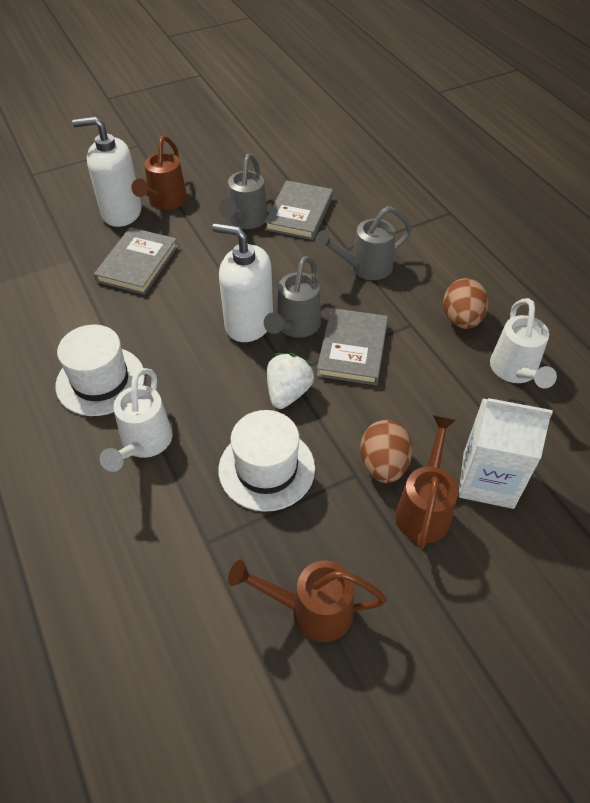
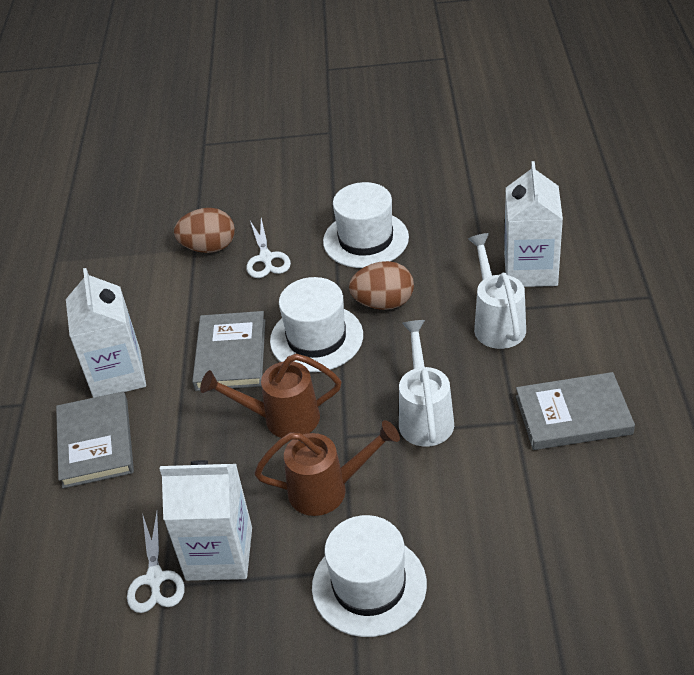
brown watering can: [131,136,187,210] [228,559,387,642] [395,415,458,549] = 3 -> [200,353,341,438] [254,420,400,516] = 2
grey watering can: [219,154,268,229] [264,256,321,338] [315,206,412,280] = 3 -> none = 0
white carton: [459,398,553,509] = 1 -> [66,268,146,398] [160,460,252,581] [504,161,563,287] = 3
white hat: [55,325,145,416] [218,410,315,512] = 2 -> [270,277,363,372] [312,515,427,637] [323,182,409,268] = 3
white scissors: none = 0 -> [127,512,185,613] [246,218,291,278] = 2
white soap dispenser: [72,117,142,227] [212,223,273,342] = 2 -> none = 0
white strawberry: [267,353,314,409] = 1 -> none = 0

